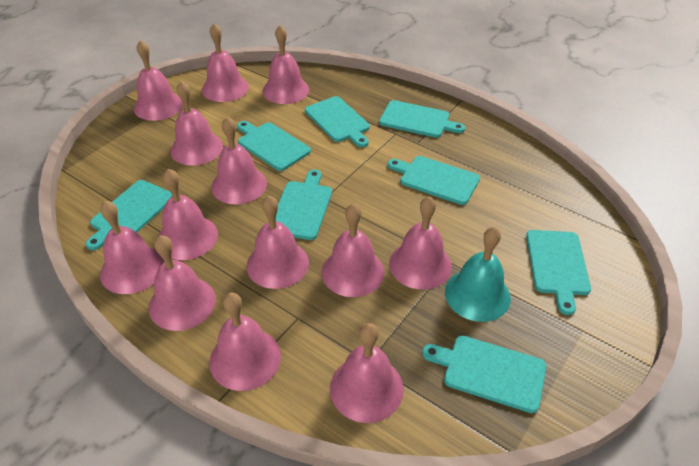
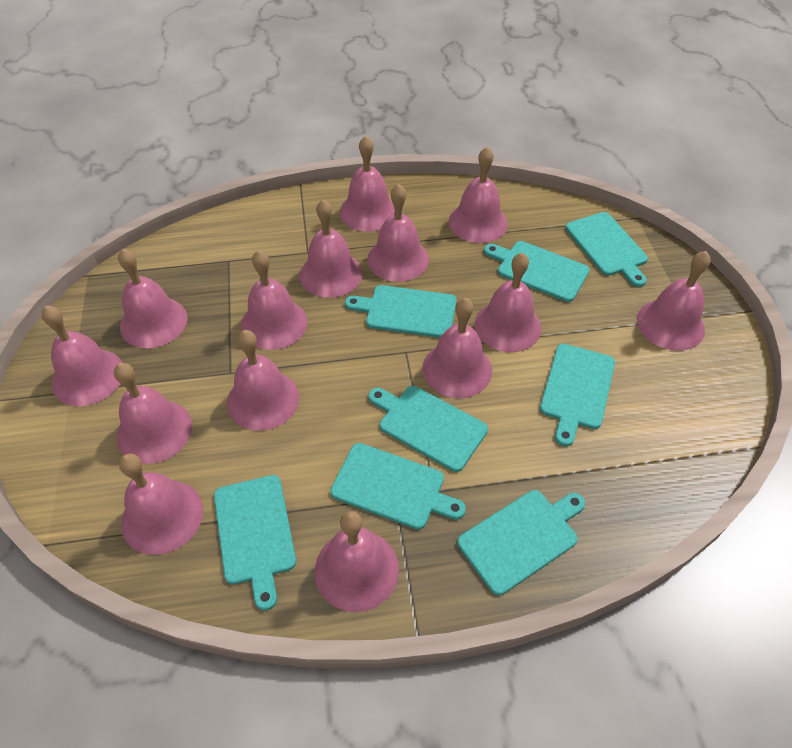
pink bell: [100,201,164,294] [134,40,183,121] [149,235,216,331] [158,169,218,260] [170,81,223,166] [202,23,249,102] [209,293,281,391] [211,117,267,205] [246,196,309,289] [263,25,309,104] [321,203,385,297] [330,323,404,423] [389,196,452,290] = 13 -> [42,306,123,406] [114,363,192,464] [118,249,187,348] [119,453,203,555] [227,330,299,431] [241,250,307,350] [300,199,362,298] [315,511,399,612] [340,136,395,232] [367,184,429,282] [422,298,492,398] [449,147,508,243] [474,253,541,352] [637,251,711,351] = 14
turquoise bell: [445,227,511,322] = 1 -> none = 0

